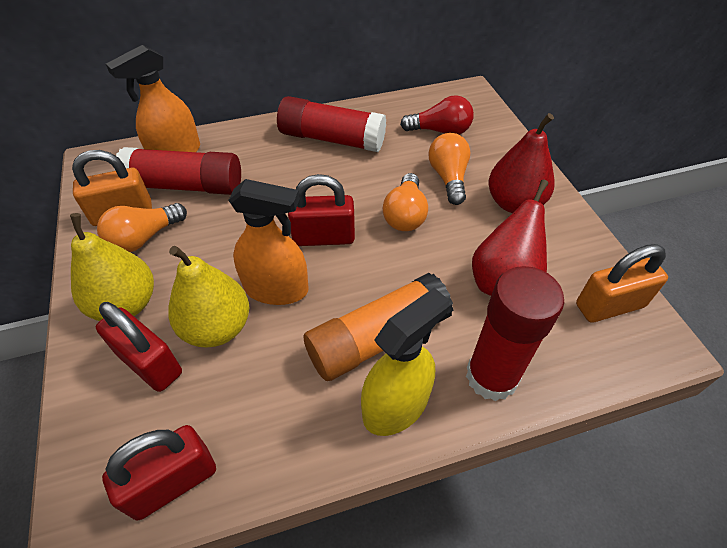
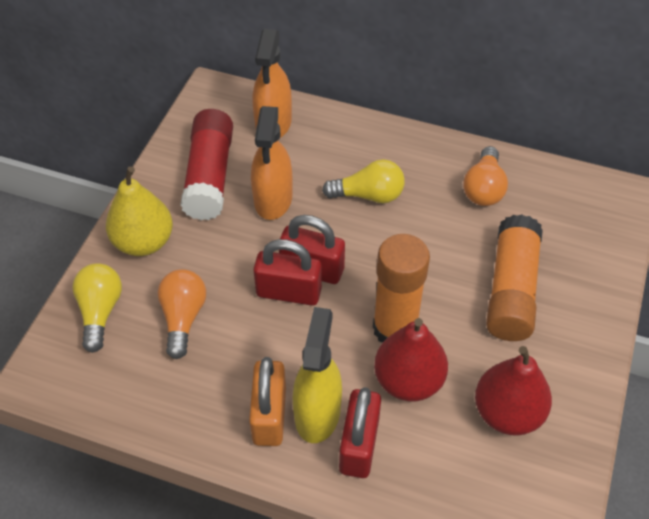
orange glue stick: [304,273,454,381] = 1 -> [373,234,430,342] [486,214,543,341] = 2
orange light bulb: [97,203,187,252] [383,173,428,231] [428,133,470,205] = 3 -> [158,269,206,359] [463,146,508,206] = 2
orange padlock: [72,150,152,226] [576,244,668,322] = 2 -> [249,357,286,446] = 1
red glue stick: [116,147,241,195] [277,96,386,152] [466,266,564,401] = 3 -> [180,109,233,220] = 1
red light bulb: [400,95,474,135] = 1 -> none = 0
yellow light bulb: none = 0 -> [72,263,122,353] [322,159,405,203] = 2
yellow pear: [70,213,154,321] [169,246,249,348] = 2 -> [106,166,173,256] = 1

